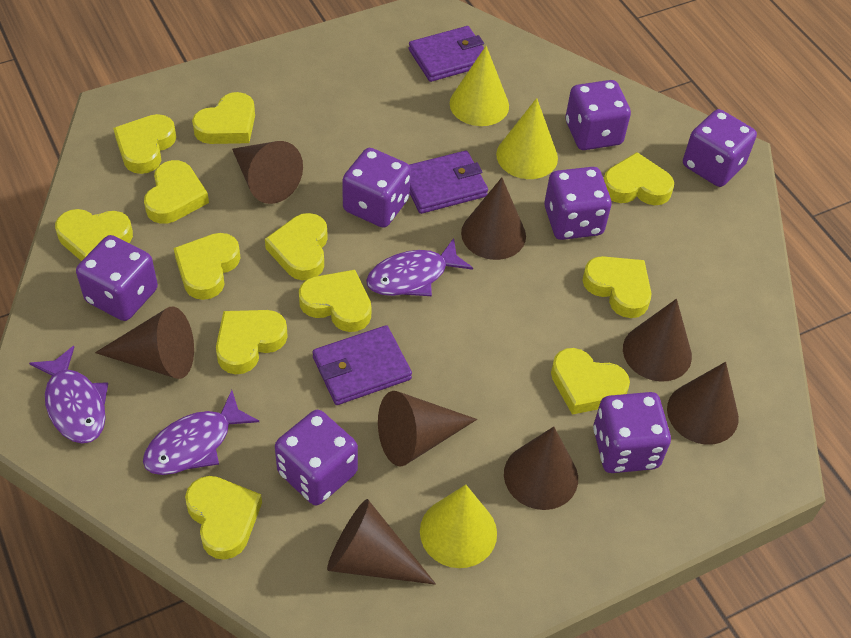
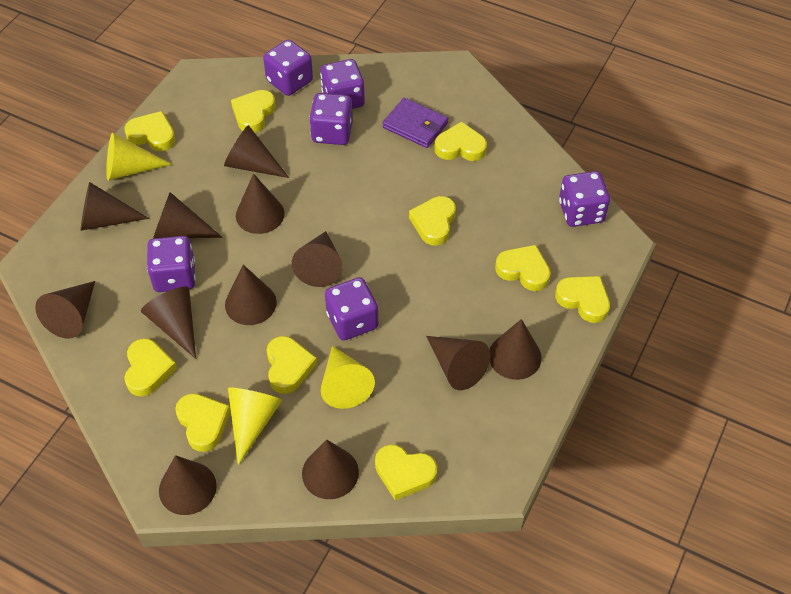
brown cone: [95,306,194,379] [232,141,303,204] [327,499,436,585] [378,391,477,466] [461,177,526,260] [504,427,578,510] [623,299,692,382] [667,362,739,445] = 8 -> [35,281,95,339] [81,182,149,231] [141,286,196,359] [153,192,223,239] [159,455,217,515] [224,125,289,178] [225,265,277,325] [236,173,285,234] [292,231,343,287] [302,439,359,499] [426,336,490,390] [489,319,542,380] = 12
purple dice: [76,235,158,321] [275,410,358,505] [342,148,411,228] [544,167,611,240] [566,80,631,150] [593,392,671,473] [683,109,757,187] = 7 -> [147,236,196,292] [263,39,313,96] [309,93,353,145] [320,59,365,109] [325,277,378,341] [559,171,610,227] = 6
purple fish: [29,346,108,444] [143,390,259,475] [366,238,473,296] = 3 -> none = 0
purple wallet: [312,325,412,405] [409,26,484,82] [409,151,488,214] = 3 -> [383,98,448,148] = 1
yellow heart: [55,209,133,261] [113,114,176,174] [144,160,209,224] [174,233,240,300] [185,476,262,560] [192,92,255,144] [216,310,288,374] [265,213,328,280] [299,270,371,332] [551,348,630,415] [582,256,652,318] [604,152,674,205] = 12 -> [124,111,176,151] [124,338,177,397] [175,393,231,452] [231,90,276,133] [266,336,317,394] [375,444,437,500] [409,196,456,246] [434,122,487,161] [495,245,551,291] [555,276,610,323] = 10

